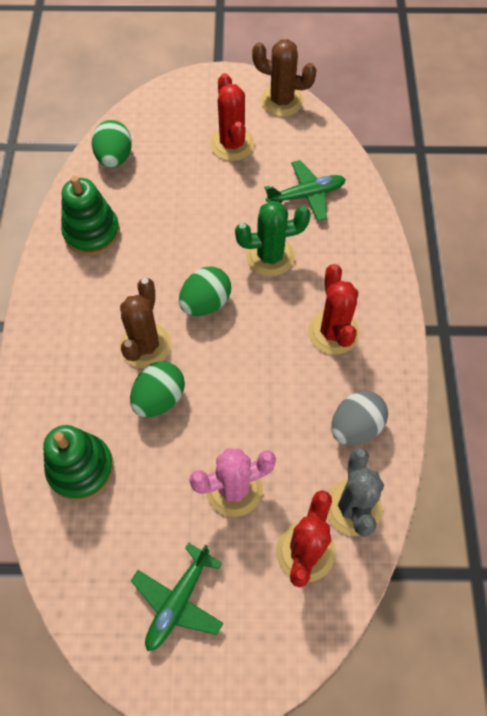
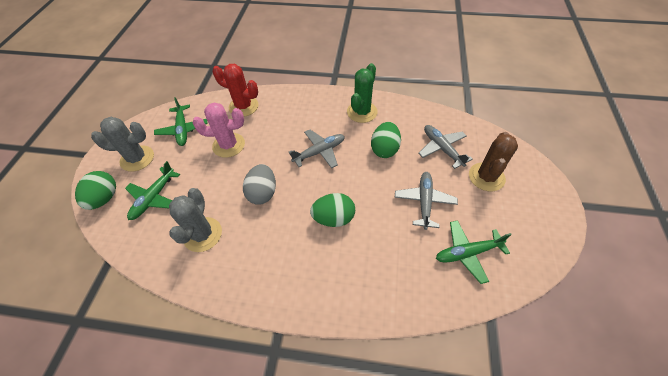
brown cactus: [120,278,172,368] [252,39,316,117] = 2 -> [469,132,518,191] = 1
green plane: [131,542,224,651] [264,160,346,221] = 2 -> [125,161,180,220] [154,97,208,146] [436,220,512,284] = 3
green stacking toy: [43,425,114,501] [61,176,120,255] = 2 -> none = 0
grey cactus: [327,448,384,537] = 1 -> [91,117,154,172] [169,188,222,252] = 2
grey plane: none = 0 -> [289,130,345,168] [395,172,458,230] [418,125,473,169] = 3
red cactus: [210,73,255,161] [276,490,336,588] [308,264,360,355] = 3 -> [213,64,258,117] = 1

